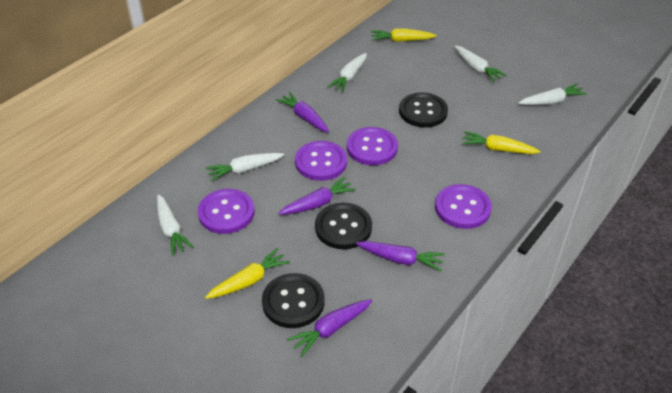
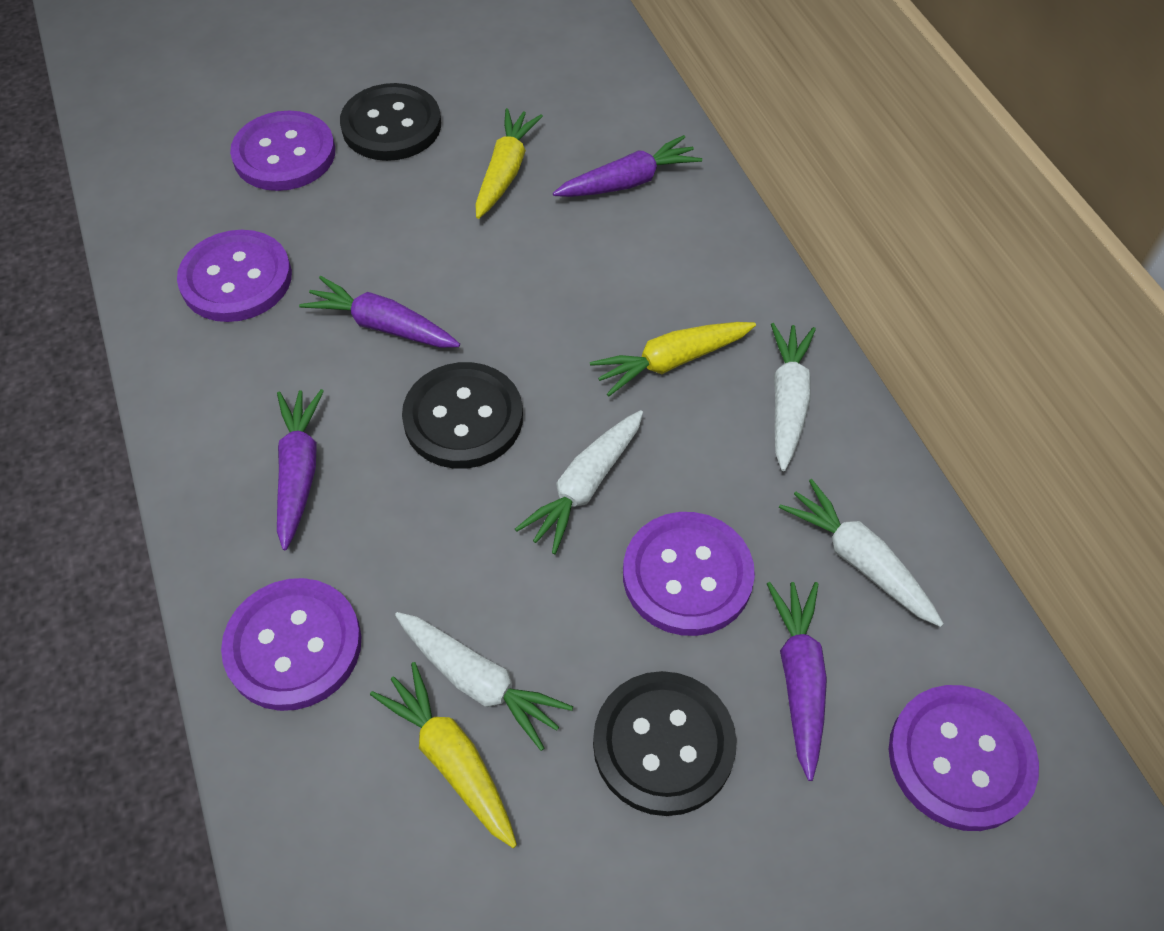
purple button: [198,189,255,234] [295,141,347,181] [347,127,398,165] [435,184,492,229] = 4 -> [177,230,292,322] [221,578,361,711] [230,111,335,191] [623,512,755,636] [889,685,1039,831] = 5
white carrot: [157,194,194,256] [205,153,284,181] [327,53,367,92] [454,45,507,82] [519,84,587,105] = 5 -> [395,612,573,751] [515,410,643,554] [771,323,816,471] [779,479,944,627] = 4

